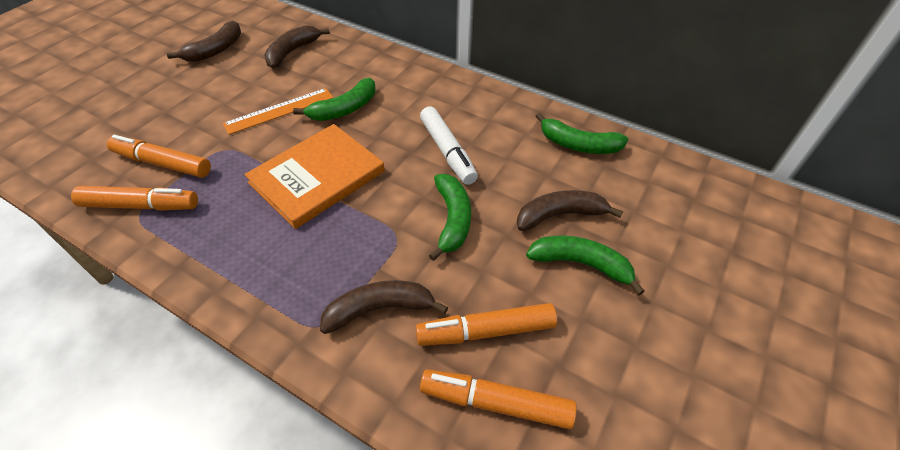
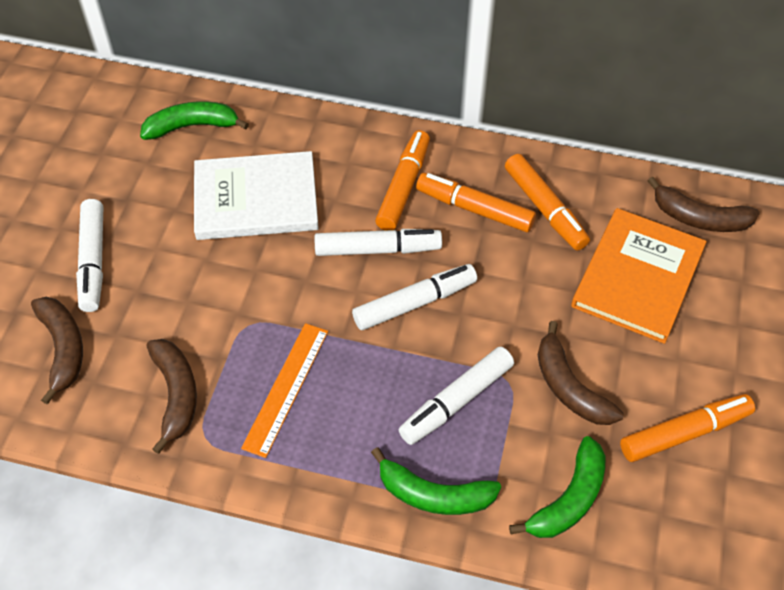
green banana: [293,78,375,121] [429,174,471,261] [526,235,645,295] [536,113,628,154] = 4 -> [140,101,249,140] [371,447,501,515] [509,436,605,538] = 3
white book: none = 0 -> [194,151,319,240] = 1
white marker: [420,106,478,185] = 1 -> [76,199,103,312] [315,229,442,256] [352,264,477,330] [398,347,514,445] = 4

